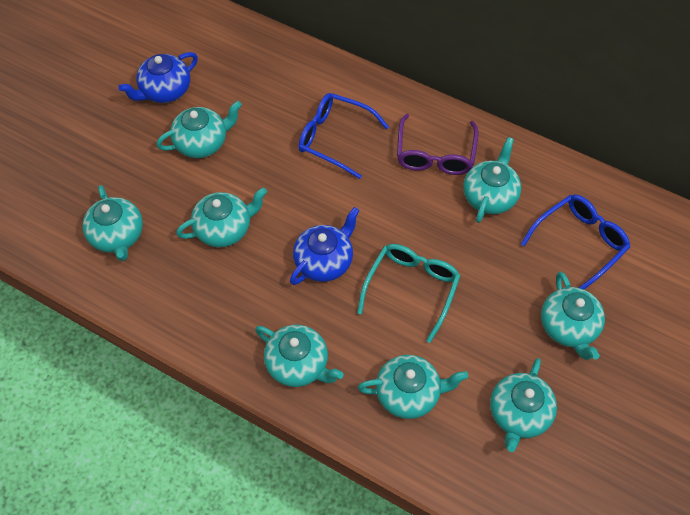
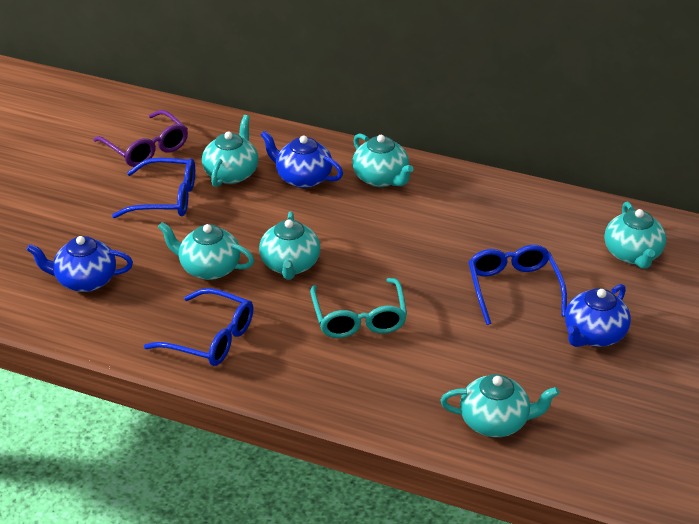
blue glasses: [298,93,389,179] [521,195,630,289] = 2 -> [112,158,195,218] [144,288,253,366] [469,245,567,325] = 3
blue teapot: [118,52,198,103] [290,207,360,285] = 2 -> [27,236,133,292] [260,130,343,188] [565,284,631,347] = 3
turquoise teapot: [82,185,143,261] [156,101,242,158] [176,187,267,247] [255,325,344,387] [358,355,468,419] [463,137,521,223] [490,358,557,452] [541,272,605,360] = 8 -> [158,222,254,280] [202,115,258,187] [259,211,321,280] [352,134,414,187] [441,374,559,437] [604,202,666,269] = 6

